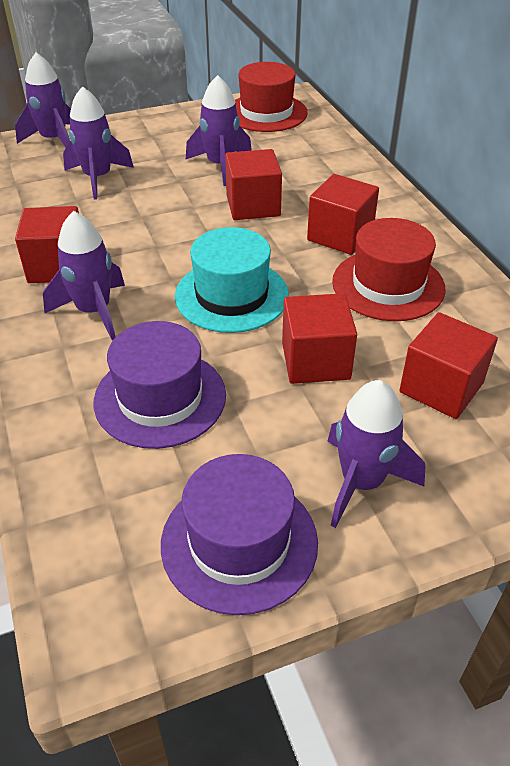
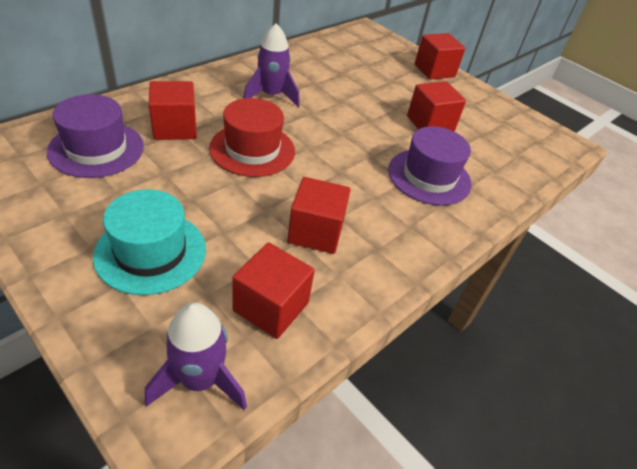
purple rocket: [15,53,71,148] [43,211,125,340] [63,86,134,200] [186,75,252,186] [327,380,425,528] = 5 -> [145,302,247,410] [243,23,300,107] = 2
red hat: [235,62,308,132] [332,218,446,321] = 2 -> [209,98,295,177] = 1

